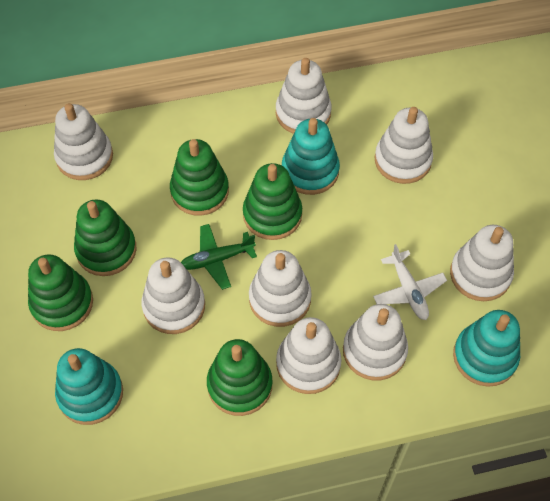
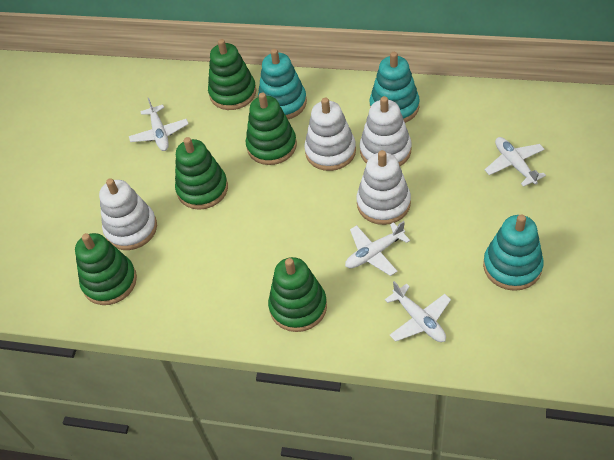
green plane: [181,224,257,290] = 1 -> none = 0
white plane: [373,244,447,320] = 1 -> [129,98,188,151] [345,221,410,276] [385,281,451,342] [485,137,546,187] = 4
white stacking toy: [54,103,113,180] [142,257,205,334] [249,250,312,327] [276,58,332,134] [276,317,342,394] [343,304,408,380] [374,107,433,184] [450,225,514,301] = 8 -> [99,178,157,250] [304,98,356,171] [356,150,411,225] [360,96,411,166] = 4

